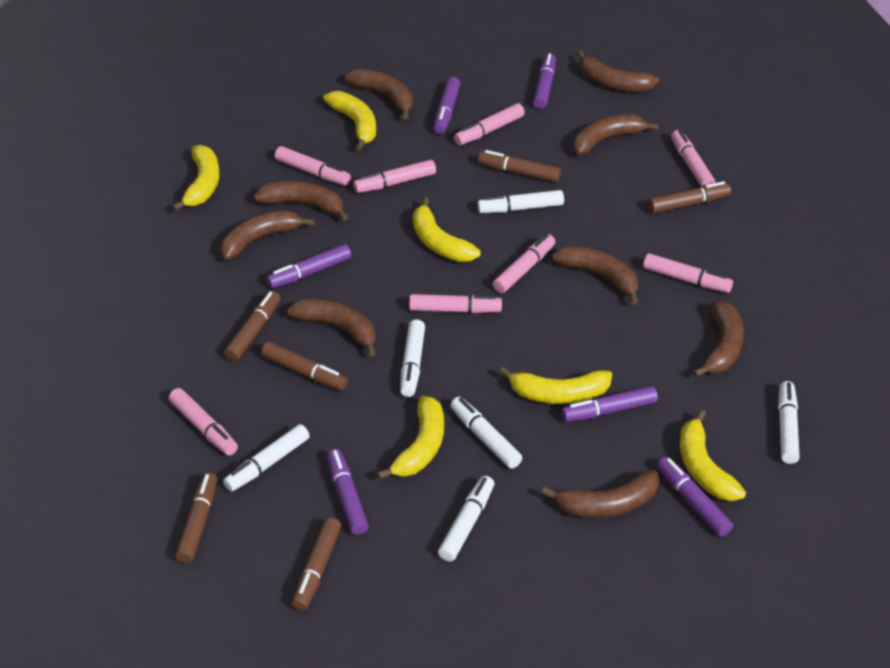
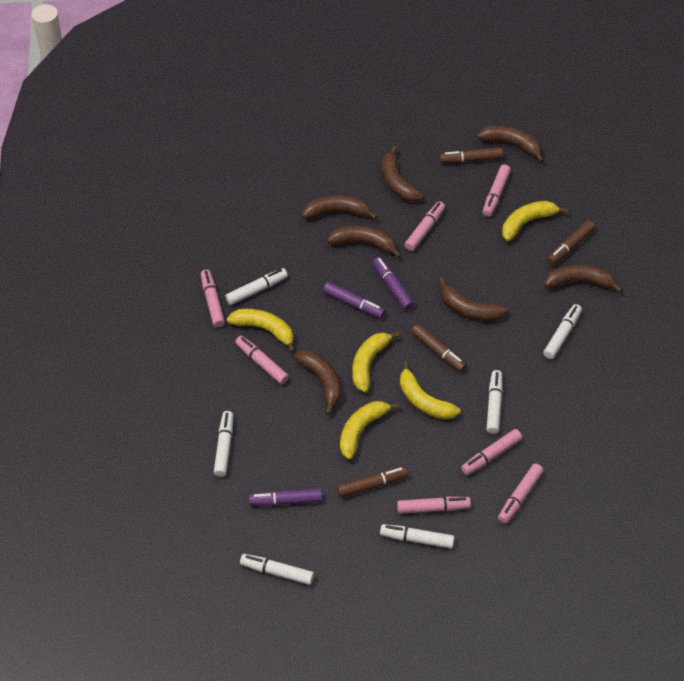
brown banana: [220,210,315,260] [254,181,348,220] [287,299,376,356] [345,69,413,119] [542,470,659,518] [552,246,639,304] [573,114,659,155] [577,51,659,92] [693,300,744,377] = 9 -> [294,350,341,415] [302,195,378,219] [327,225,401,258] [382,146,423,202] [439,277,509,321] [477,126,544,163] [545,265,622,293] = 7
brown marker: [175,472,217,563] [224,291,281,361] [261,341,348,390] [292,517,341,611] [478,150,561,182] [648,181,731,214] = 6 -> [337,466,408,498] [411,324,467,372] [440,147,503,163] [547,220,595,265] = 4
pink marker: [169,388,238,456] [275,146,351,185] [353,160,436,193] [409,294,502,313] [454,103,525,145] [493,234,555,293] [643,253,733,293] [671,130,715,187] = 8 -> [201,269,225,327] [235,336,289,384] [397,497,471,514] [404,201,445,251] [461,429,522,475] [482,165,511,217] [498,464,544,524] = 7
purple marker: [266,244,351,289] [327,449,369,535] [434,77,460,134] [533,53,556,109] [561,385,658,422] [657,457,733,537] = 6 -> [249,489,322,506] [323,282,385,318] [373,257,414,310] = 3
yellow banana: [172,145,219,211] [323,91,376,150] [377,395,444,479] [413,197,481,262] [500,367,612,404] [680,410,746,501] = 6 -> [227,309,295,353] [340,401,399,460] [352,331,400,392] [400,361,460,419] [502,201,568,241] = 5

